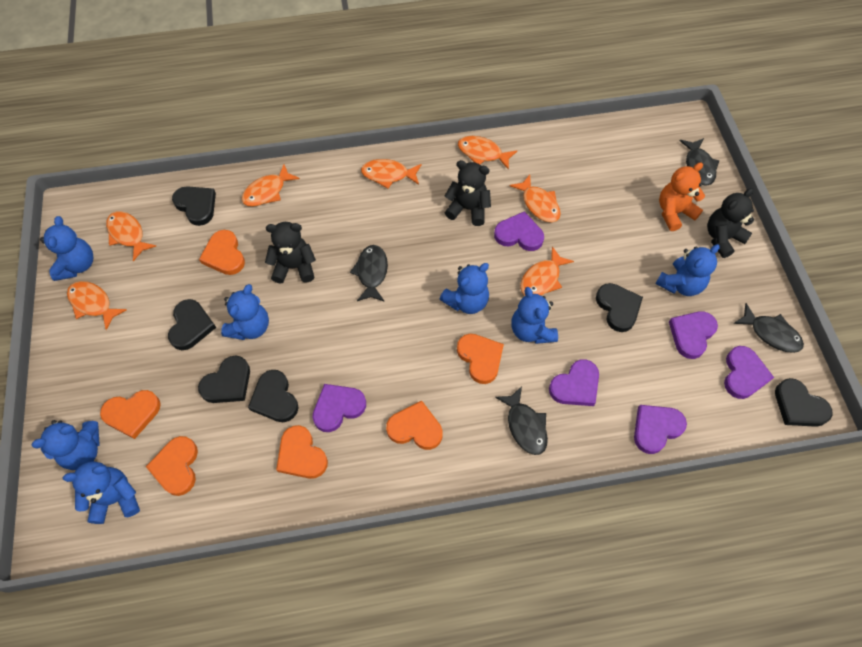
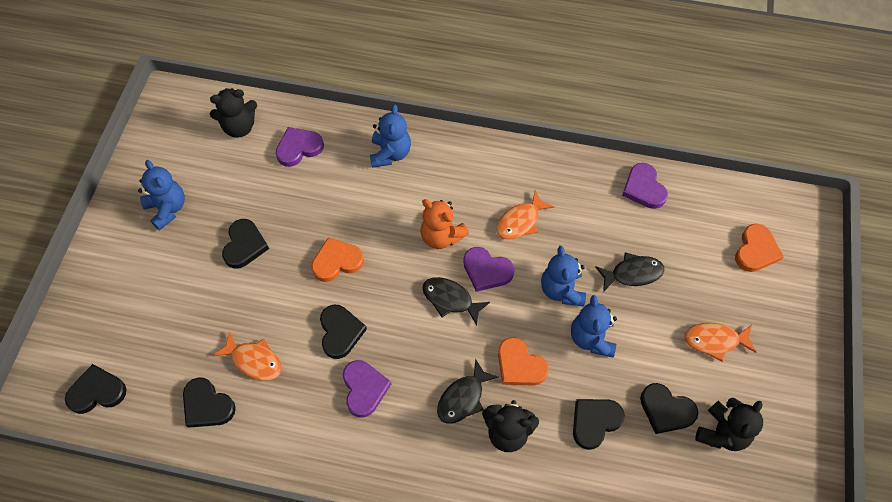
black fish: [350,245,388,302] [495,386,548,455] [680,138,719,186] [733,303,804,353] = 4 -> [422,277,490,326] [437,358,499,424] [595,252,664,292] = 3
blue teddy bear: [32,420,100,470] [40,216,93,281] [63,461,140,524] [221,284,269,340] [440,263,489,314] [511,287,558,344] [655,244,720,296] = 7 -> [138,160,185,230] [370,105,411,168] [541,246,586,306] [571,295,617,358] = 4
orange fish: [67,281,127,330] [106,211,156,261] [242,164,300,207] [361,159,422,189] [458,136,517,170] [509,175,561,223] [520,246,574,296] = 7 -> [213,331,282,381] [496,190,554,240] [684,323,757,362] = 3
orange heart: [100,390,161,439] [146,436,198,496] [199,230,245,275] [276,425,328,479] [386,401,443,450] [457,334,504,384] = 6 -> [311,237,364,282] [498,337,549,386] [735,224,784,272] = 3
purple heart: [312,384,366,432] [494,211,544,251] [549,359,599,406] [634,405,687,454] [669,311,718,359] [724,346,774,399] = 6 -> [276,127,324,167] [343,360,391,417] [463,247,515,292] [622,163,668,209] = 4

